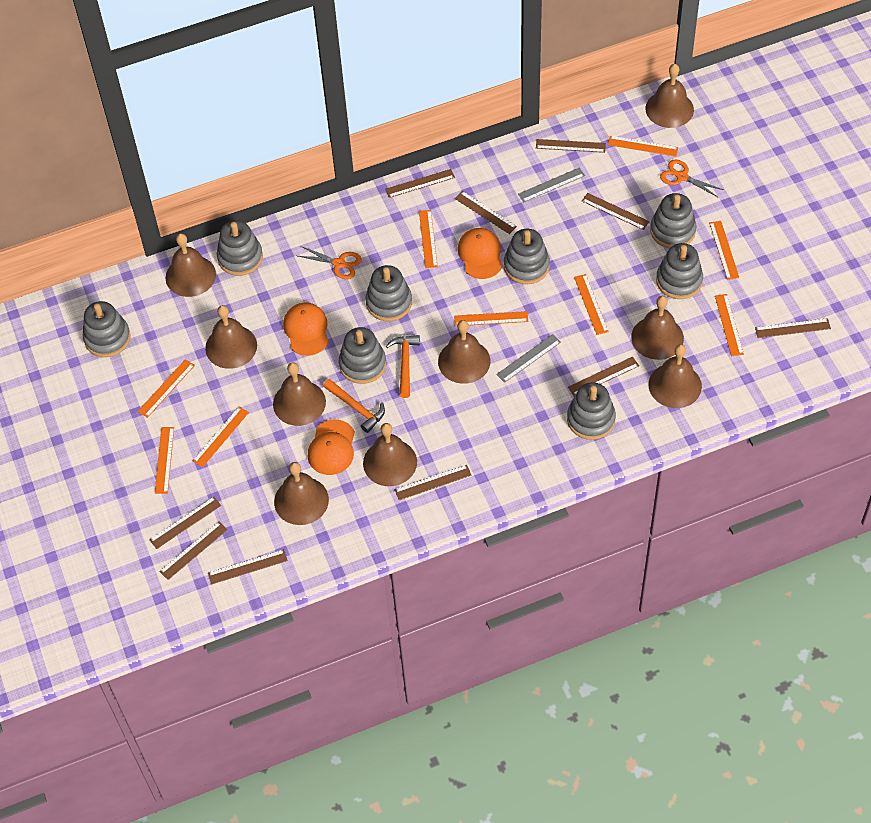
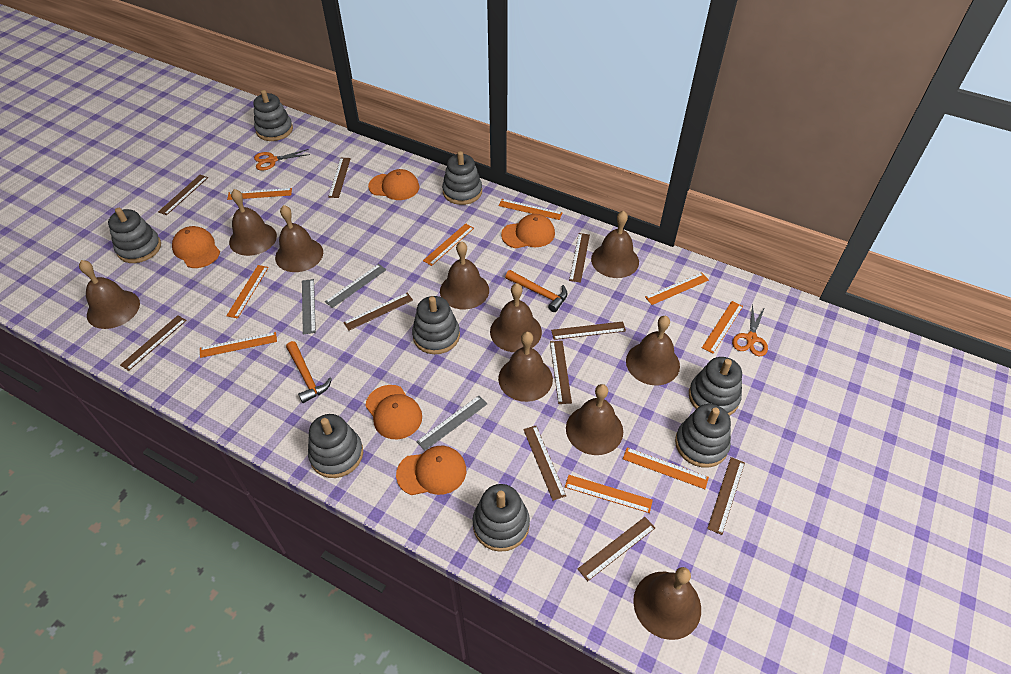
brown bell: [165,233,216,297] [205,305,257,369] [273,362,326,426] [274,462,329,525] [363,423,417,486] [438,320,490,384] [631,296,684,360] [645,64,694,128] [648,344,702,408] = 9 -> [79,260,140,329] [229,189,277,256] [275,205,323,272] [440,241,489,309] [490,283,542,352] [498,332,553,402] [566,384,623,455] [591,211,639,278] [626,316,680,385] [633,567,701,640] = 10
grey ruler: [496,334,561,383] [518,168,585,202] = 2 -> [302,279,316,334] [325,264,386,308] [416,395,487,451] = 3
orange cap: [283,303,329,356] [308,419,355,475] [457,228,502,279] = 3 -> [172,226,220,268] [365,385,422,439] [368,169,420,200] [396,446,466,495] [501,214,555,248] = 5

